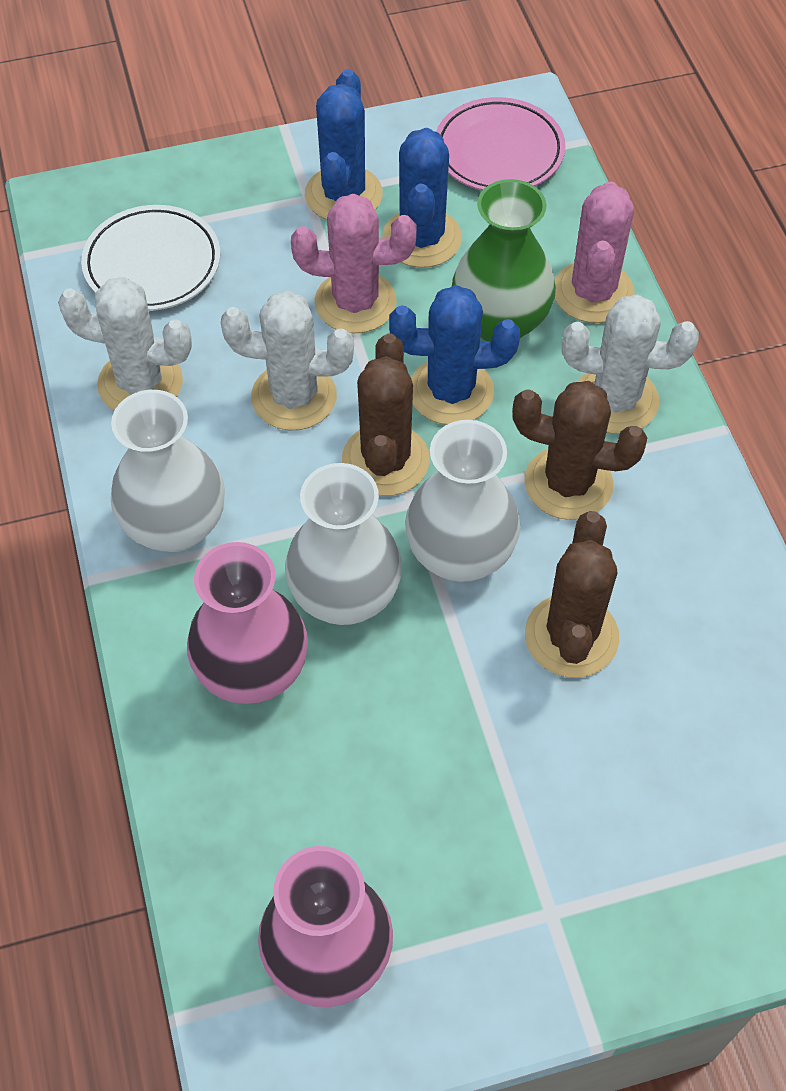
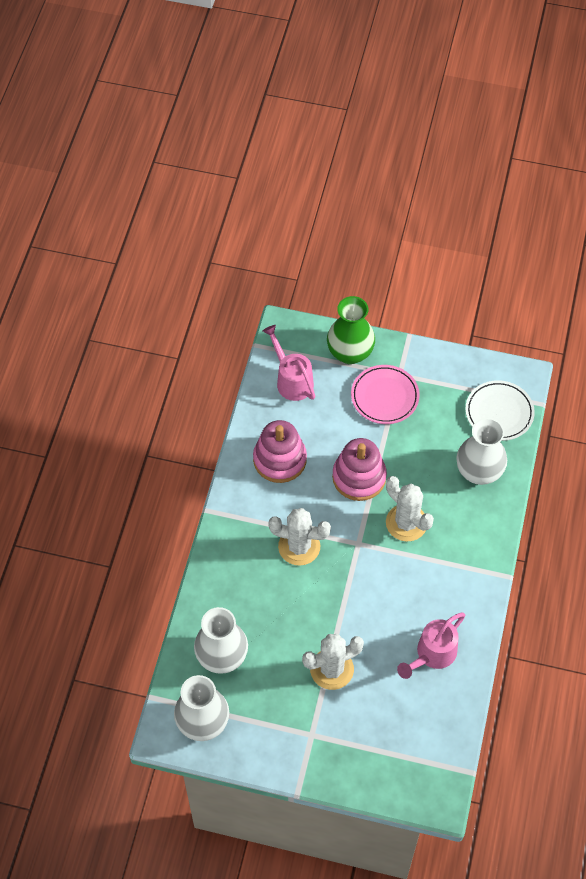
blue cactus: [305,69,383,220] [382,128,462,268] [389,285,520,425] = 3 -> none = 0
brown cactus: [342,333,430,496] [512,381,647,520] [525,511,619,678] = 3 -> none = 0
pink cactus: [291,194,417,334] [554,181,635,323] = 2 -> none = 0
pink stacking toy: none = 0 -> [253,420,307,483] [332,438,387,501] = 2
pink vase: [187,542,308,704] [258,846,393,1007] = 2 -> none = 0
pink watering can: none = 0 -> [263,325,315,401] [397,612,466,679] = 2

